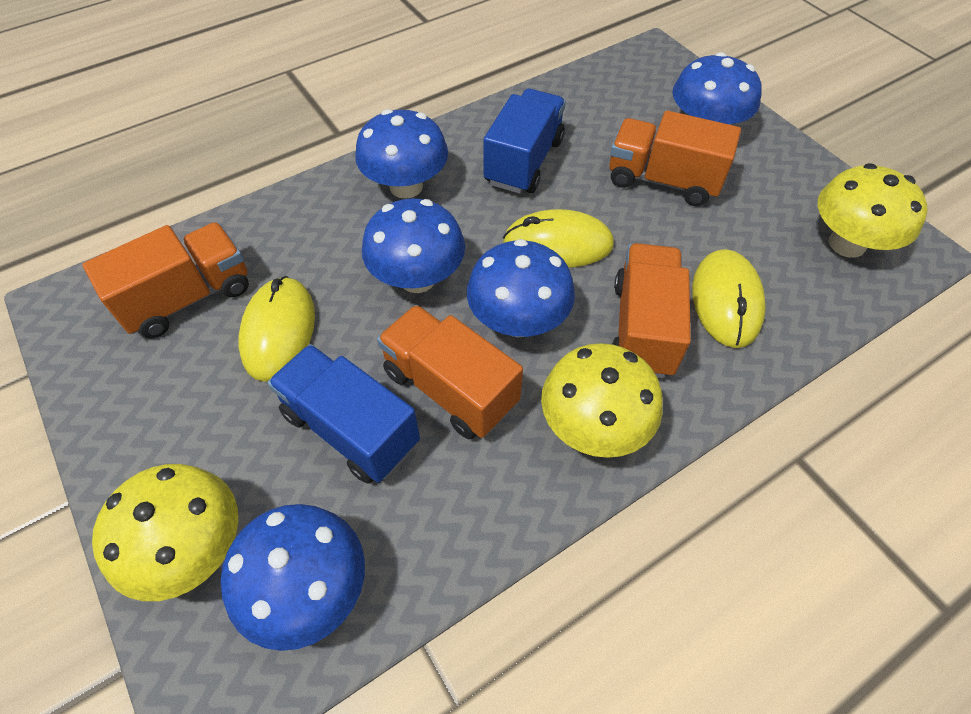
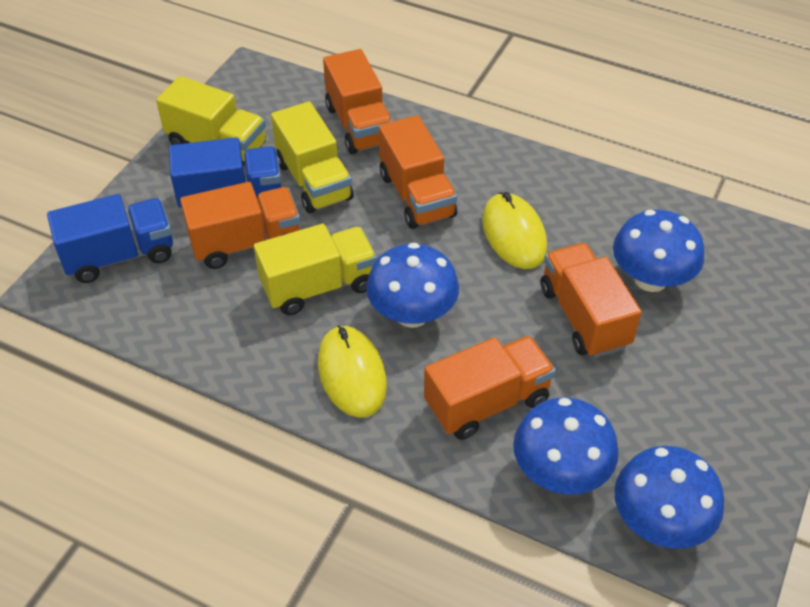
blue mushroom: [221,504,365,651] [355,109,448,199] [362,198,465,293] [467,239,575,337] [673,52,762,124] = 5 -> [366,243,459,328] [513,397,619,495] [613,210,704,292] [614,446,724,549] = 4
orange truck: [82,222,249,338] [377,305,523,439] [609,111,741,206] [612,243,691,378] = 4 -> [180,182,300,269] [323,49,393,154] [379,115,457,229] [424,336,556,440] [541,243,642,358] = 5
yellow mouse: [238,276,315,382] [503,209,614,268] [692,249,766,348] = 3 -> [318,325,387,418] [482,192,547,269] = 2
yellow mushroom: [92,464,238,601] [541,343,663,458] [818,163,928,258] = 3 -> none = 0
yellow truck: none = 0 -> [156,76,266,166] [254,224,377,315] [271,101,354,213] = 3

